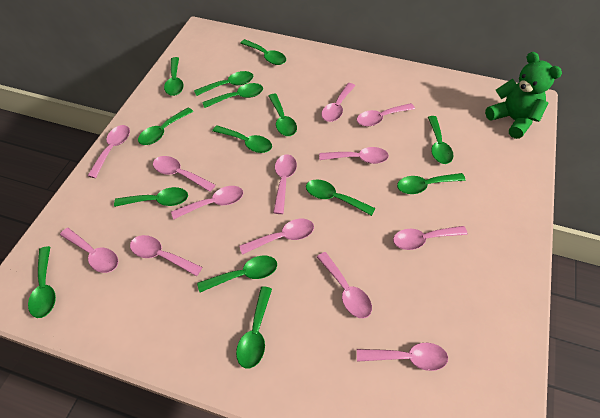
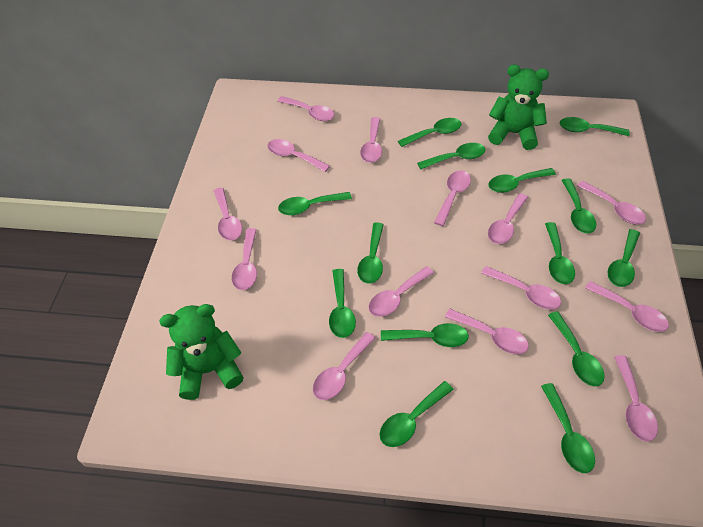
green teddy bear: [485,52,562,139] = 1 -> [159,304,244,400] [488,65,549,150] = 2
pink spoon: [60,228,118,273] [87,125,130,178] [130,235,202,276] [153,156,215,192] [171,186,243,220] [239,219,314,255] [273,154,297,214] [317,252,372,318] [319,147,389,164] [321,83,355,122] [357,103,415,127] [357,343,448,371] [393,226,468,250] = 13 -> [214,188,242,240] [232,228,257,290] [267,139,330,172] [277,96,334,121] [313,332,376,400] [360,117,382,163] [369,266,434,317] [434,170,471,226] [445,309,529,354] [481,266,561,309] [488,193,528,244] [577,181,646,224] [585,281,669,332] [614,355,658,442] = 14

